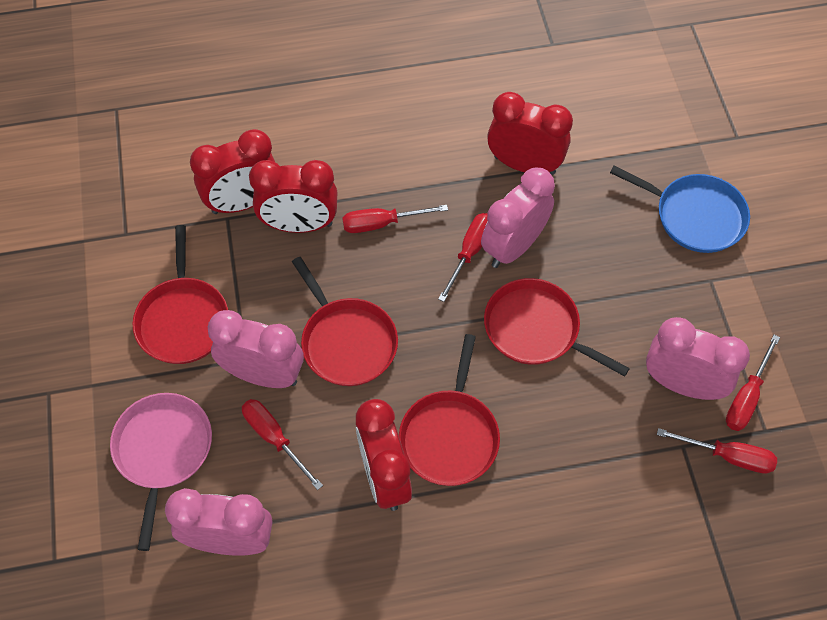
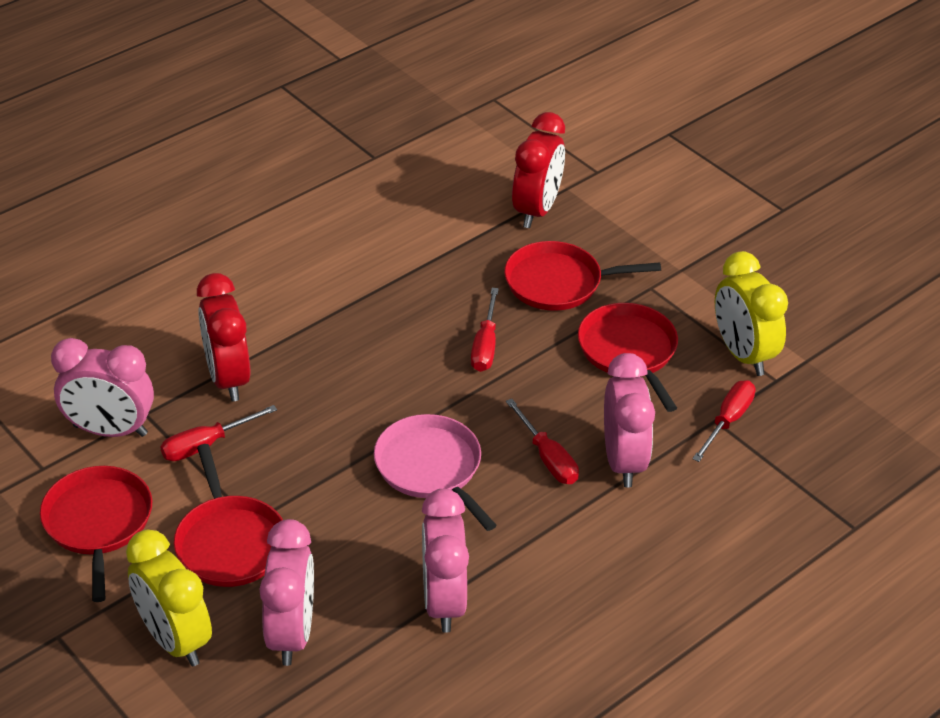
blue pan: [610,166,750,253] = 1 -> none = 0
red clock: [190,129,275,214] [249,160,338,233] [356,399,412,511] [487,92,573,175] = 4 -> [197,273,250,402] [512,112,565,228] = 2
red screwdriver: [242,399,323,490] [342,205,448,233] [438,213,488,302] [657,428,777,474] [726,335,780,431] = 5 -> [160,405,277,461] [471,288,499,372] [506,398,579,484] [692,380,756,462] = 4
yellow clock: none = 0 -> [126,530,212,666] [715,251,788,376] = 2

